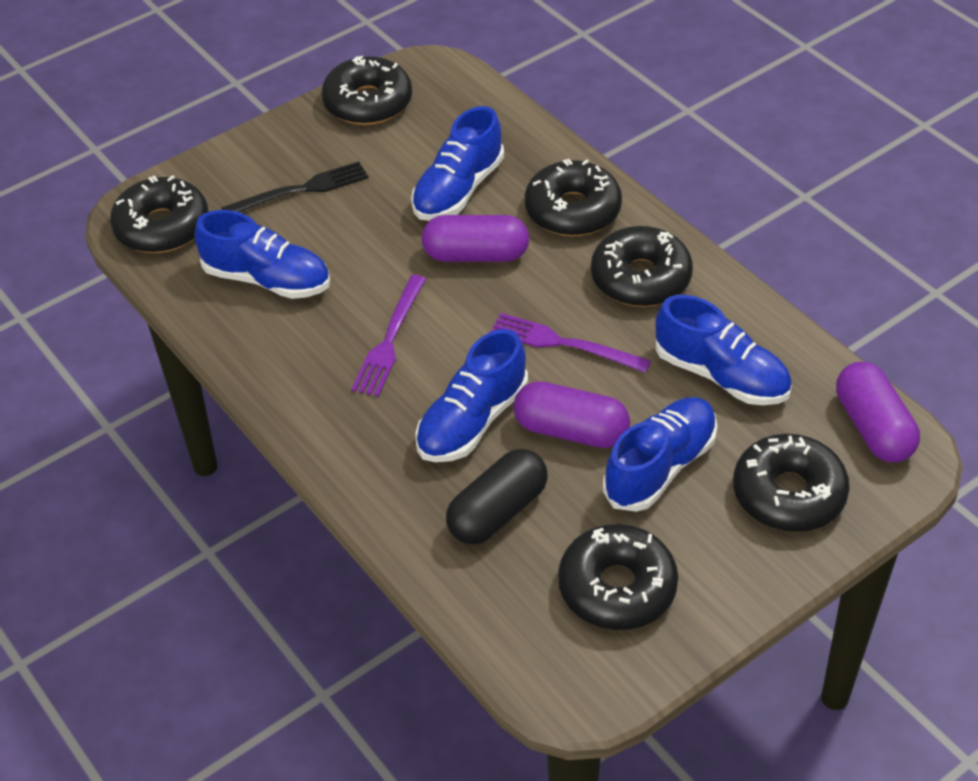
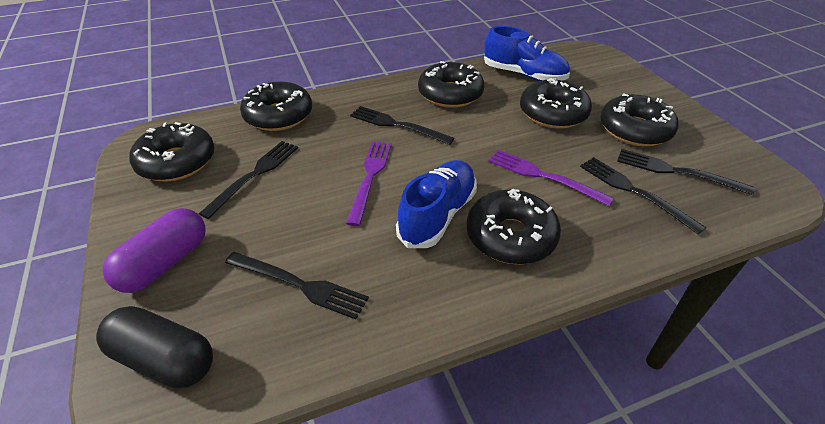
black fork: [221,161,368,212] = 1 -> [199,141,298,219] [225,252,369,319] [350,106,455,145] [580,157,706,234] [617,149,755,195] = 5
blue shoe: [195,210,330,299] [411,106,504,221] [415,329,528,462] [603,397,717,512] [655,295,792,405] = 5 -> [396,160,477,248] [484,26,570,81] = 2
purple capsule: [422,215,529,262] [513,381,630,448] [836,362,920,462] = 3 -> [102,208,206,293] = 1

